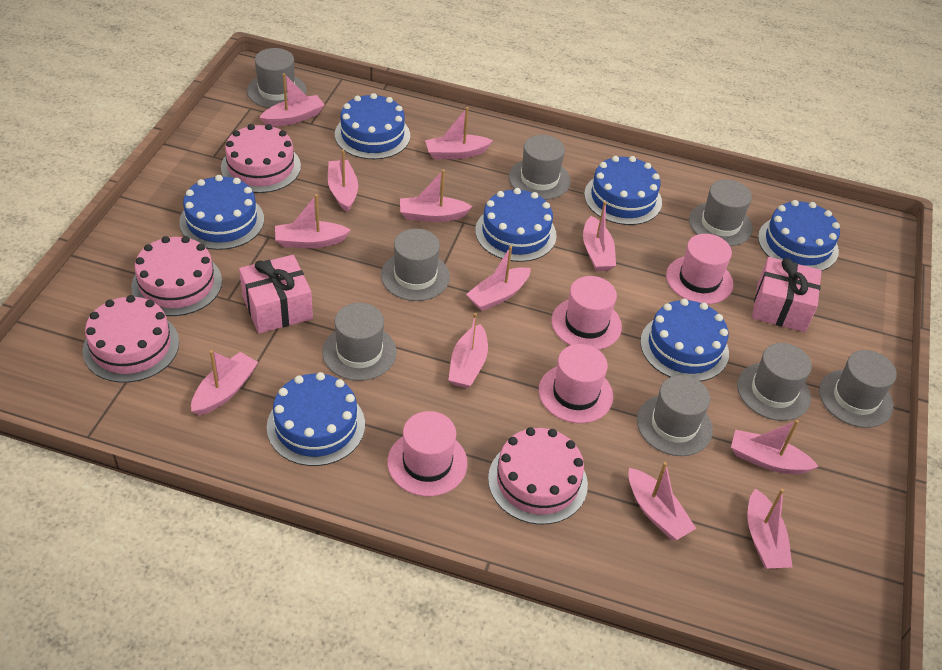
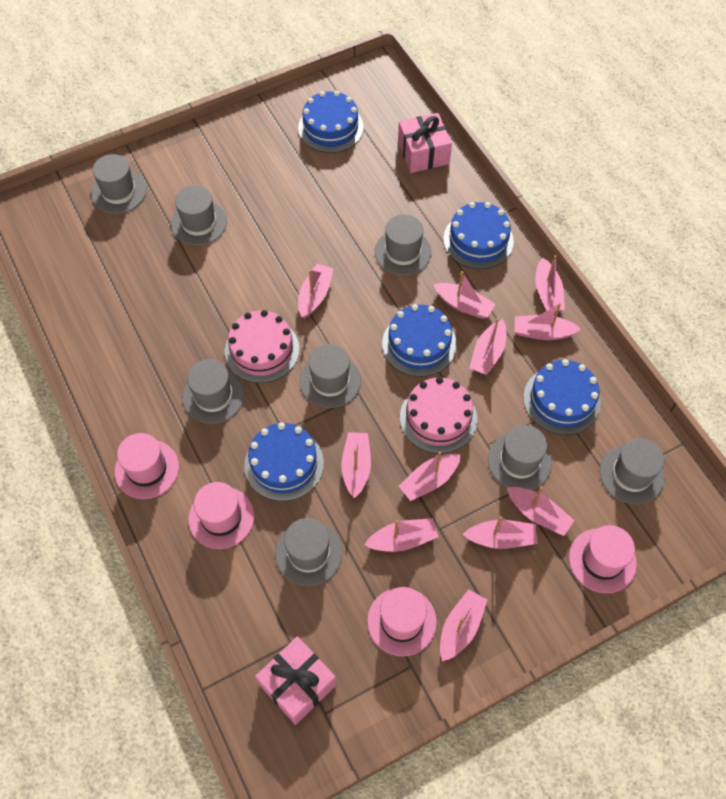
blue cake: [179,175,264,250] [267,372,365,466] [335,93,410,159] [475,188,557,262] [584,156,662,225] [640,299,729,381] [758,200,840,271] = 7 -> [244,422,324,501] [298,91,364,153] [382,304,457,377] [443,202,514,269] [523,359,601,435] = 5
pink boat: [191,350,258,416] [259,73,325,127] [275,194,351,248] [328,150,358,212] [400,170,473,222] [425,107,493,159] [448,313,488,388] [466,246,531,311] [583,201,616,271] [628,462,696,540] [731,420,819,474] [748,488,792,569] = 12 -> [298,264,334,318] [341,432,371,498] [364,518,439,552] [399,451,461,501] [433,271,496,319] [440,590,487,661] [463,516,538,549] [470,318,506,375] [507,486,575,536] [515,303,581,340] [535,255,565,312] = 11
pink cake: [83,295,179,383] [131,236,222,316] [221,124,301,193] [488,427,588,525] = 4 -> [225,310,299,383] [400,377,477,453] = 2

